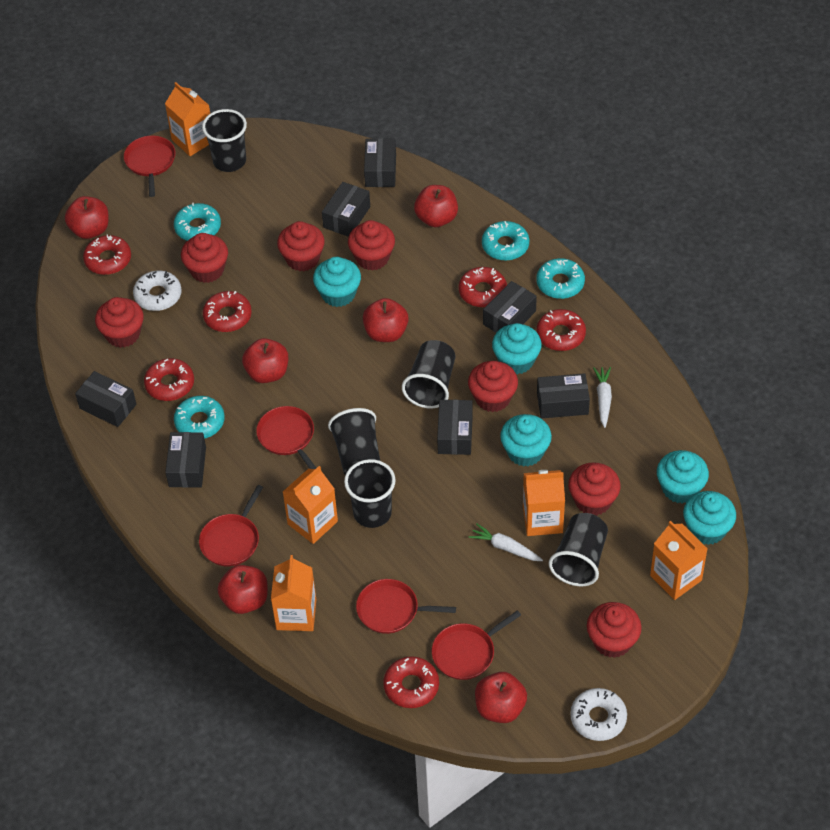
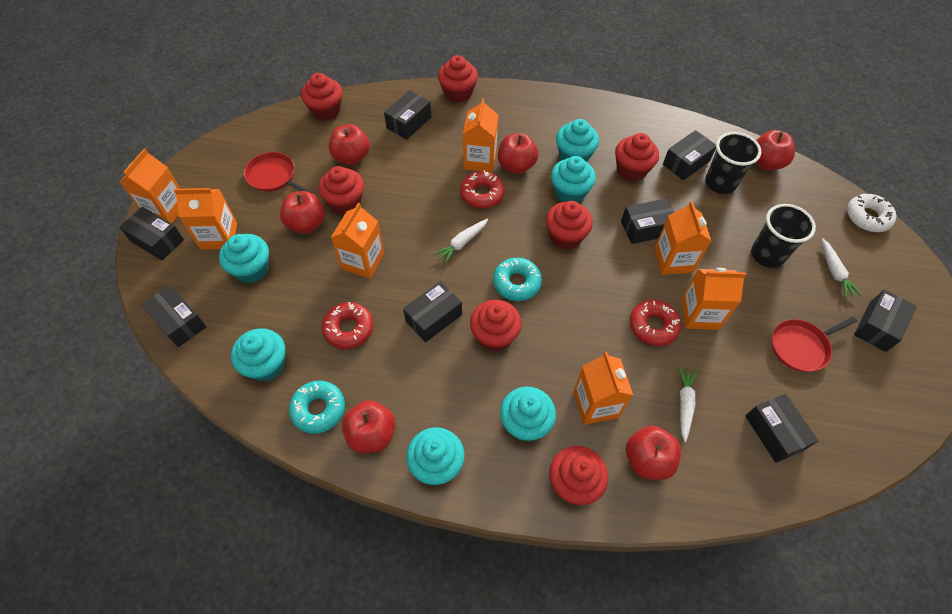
black box: [75,371,136,427] [165,432,206,488] [322,182,370,237] [364,138,396,187] [437,400,473,455] [483,281,537,333] [537,373,590,419] = 7 -> [119,207,184,260] [142,285,206,347] [384,90,431,140] [403,281,462,342] [621,198,674,244] [663,130,716,180] [745,394,819,463] [854,289,917,352] = 8
black cup: [202,109,247,172] [328,408,380,475] [344,459,396,528] [402,340,455,408] [549,513,608,586] = 5 -> [705,132,761,194] [751,204,816,268] = 2
orange carton: [165,82,210,156] [271,555,316,631] [283,466,338,544] [523,470,565,536] [650,521,708,600] = 5 -> [120,148,180,223] [174,188,237,250] [331,203,384,279] [463,98,498,172] [574,352,633,425] [654,201,711,275] [681,268,746,330] = 7
red donut: [83,234,131,275] [144,358,194,401] [203,291,252,332] [383,656,439,708] [459,267,507,307] [536,309,586,351] = 6 -> [322,302,374,349] [460,170,505,209] [630,300,681,346] = 3
red pan: [124,136,175,197] [199,485,263,566] [256,406,316,469] [356,579,456,634] [432,610,521,680] = 5 -> [244,152,312,193] [771,317,857,372] = 2
turquoise cupcake: [313,257,361,307] [492,323,542,374] [500,414,552,467] [657,450,709,503] [683,491,736,545] = 5 -> [219,234,269,283] [231,328,285,382] [406,427,465,485] [500,387,556,441] [551,156,596,203] [556,119,599,162] = 6
turquoise donut: [174,203,221,241] [174,396,225,439] [482,221,529,261] [536,258,585,299] = 4 -> [289,381,345,434] [493,258,542,301] = 2
white carrot: [469,523,543,561] [593,367,612,428] = 2 -> [434,219,488,264] [678,366,697,442] [821,238,861,298] = 3
white donut: [133,271,182,311] [570,688,627,741] = 2 -> [847,194,896,232] = 1

